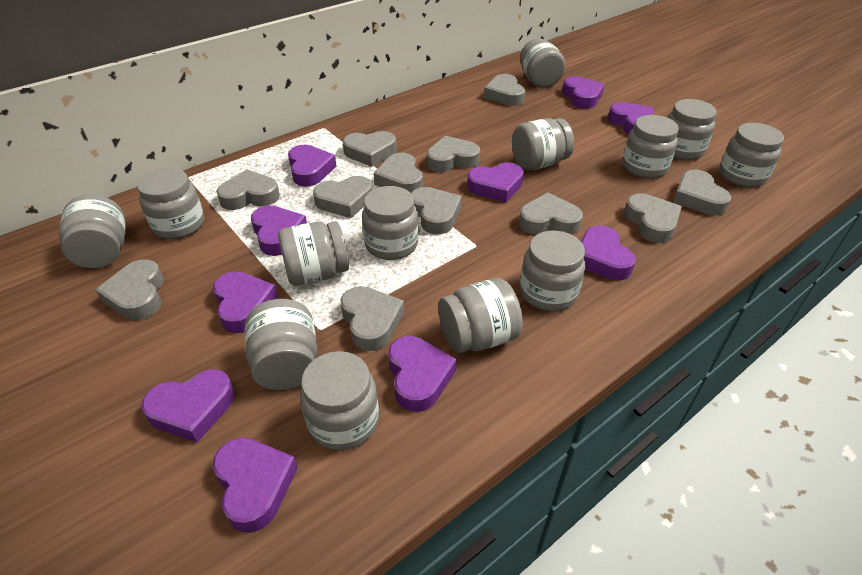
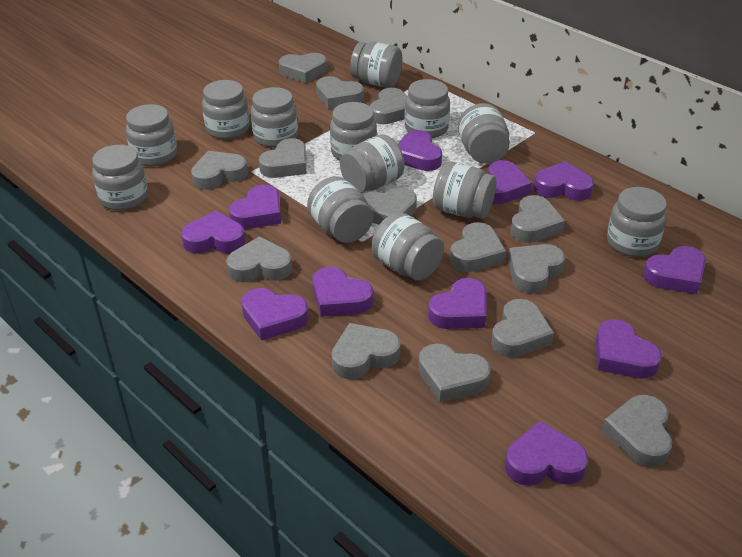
grey heart: [96,259,164,320] [216,169,280,210] [313,176,372,218] [340,286,404,351] [343,131,397,167] [373,152,423,193] [411,187,462,235] [427,136,480,172] [484,74,525,106] [519,192,583,235] [624,193,682,243] [673,170,731,215] = 12 -> [191,151,248,190] [226,236,292,282] [259,138,307,178] [279,53,327,83] [316,76,364,109] [331,323,400,379] [363,188,417,225] [370,88,407,124] [418,344,491,402] [450,222,506,272] [491,299,554,357] [508,244,565,294] [510,195,565,243] [602,395,672,468] = 14
purple heart: [141,369,235,443] [213,271,278,333] [213,437,298,533] [251,205,307,256] [288,145,337,187] [388,336,457,412] [467,162,524,203] [562,76,605,109] [581,225,636,280] [608,102,653,134] = 10 -> [181,211,245,253] [229,185,281,229] [241,288,309,340] [312,267,373,317] [398,130,442,171] [428,278,486,329] [488,160,532,204] [505,421,588,486] [533,161,594,201] [595,319,662,378] [643,246,706,294] = 11

